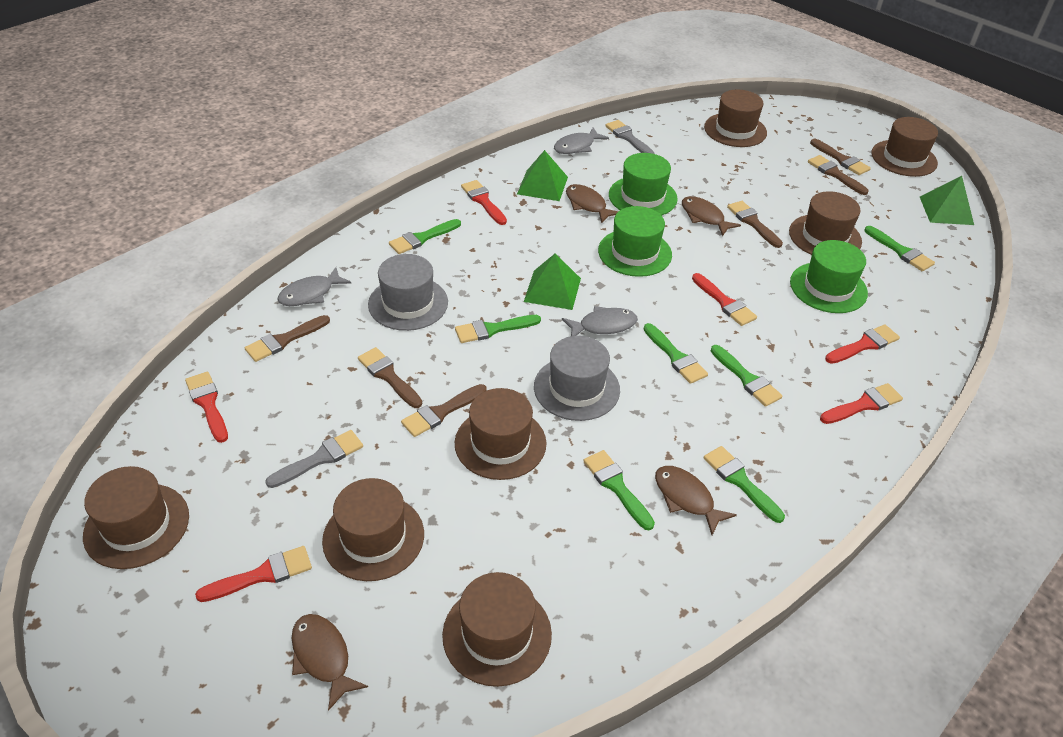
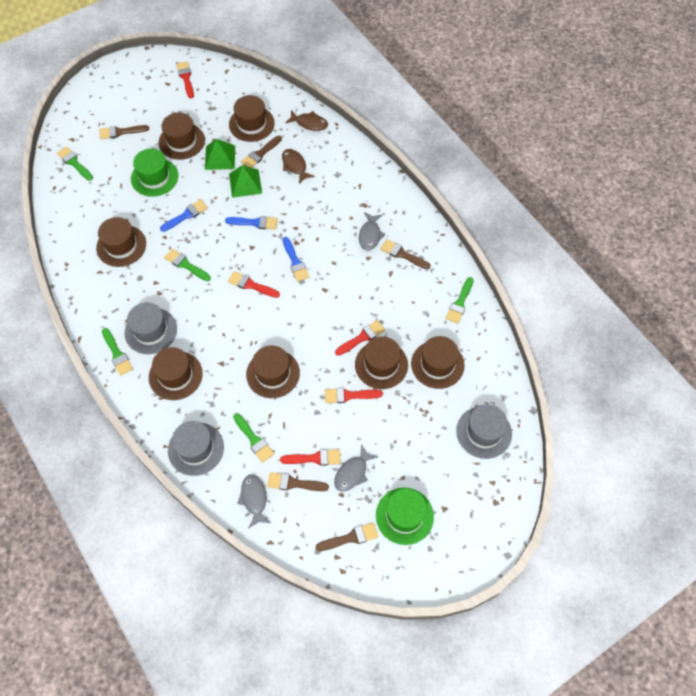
blue brush: none = 0 -> [160,199,208,232] [225,216,278,230] [283,237,310,282] = 3
brown brush: [245,315,330,362] [358,347,422,408] [401,384,487,437] [727,201,783,248] [808,155,869,195] [810,139,871,175] = 6 -> [99,125,149,139] [241,136,282,168] [267,472,329,491] [316,523,378,551] [380,239,431,269] = 5
brown fish: [291,614,368,711] [566,184,619,223] [655,466,737,535] [682,196,741,236] = 4 -> [282,149,315,184] [285,110,328,131] = 2
green brush: [389,219,461,254] [455,315,541,343] [584,450,655,531] [643,323,708,384] [703,446,785,523] [711,345,782,407] [864,226,935,271] = 7 -> [57,146,93,181] [102,328,133,376] [164,248,211,281] [233,413,274,463] [446,277,474,324] = 5
green hat: [598,206,672,277] [609,153,678,215] [790,240,868,313] = 3 -> [131,149,178,197] [376,488,434,545] = 2
green pyramid: [517,150,568,201] [524,254,581,310] [920,176,974,225] = 3 -> [205,139,235,170] [229,165,262,198] = 2
grey brush: [265,430,363,488] [605,120,654,154] = 2 -> none = 0
grey hat: [368,254,448,331] [534,336,620,421] = 2 -> [125,302,177,354] [168,421,224,476] [456,404,512,459] = 3
red brush: [185,372,228,443] [195,546,312,602] [461,180,507,225] [692,273,757,326] [820,383,903,424] [825,324,900,364] = 6 -> [176,61,194,98] [228,271,280,298] [280,449,341,466] [325,388,383,403] [335,320,385,356] = 5

